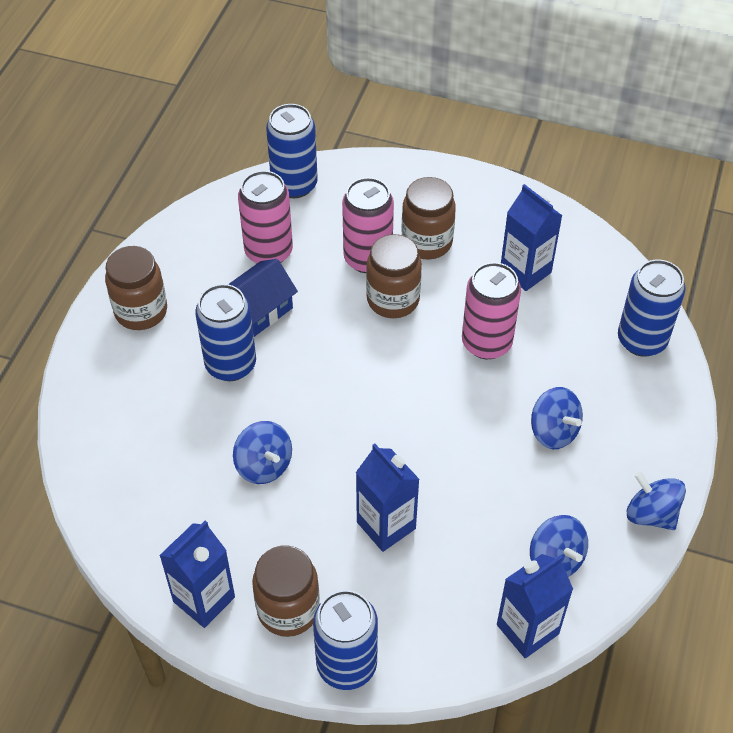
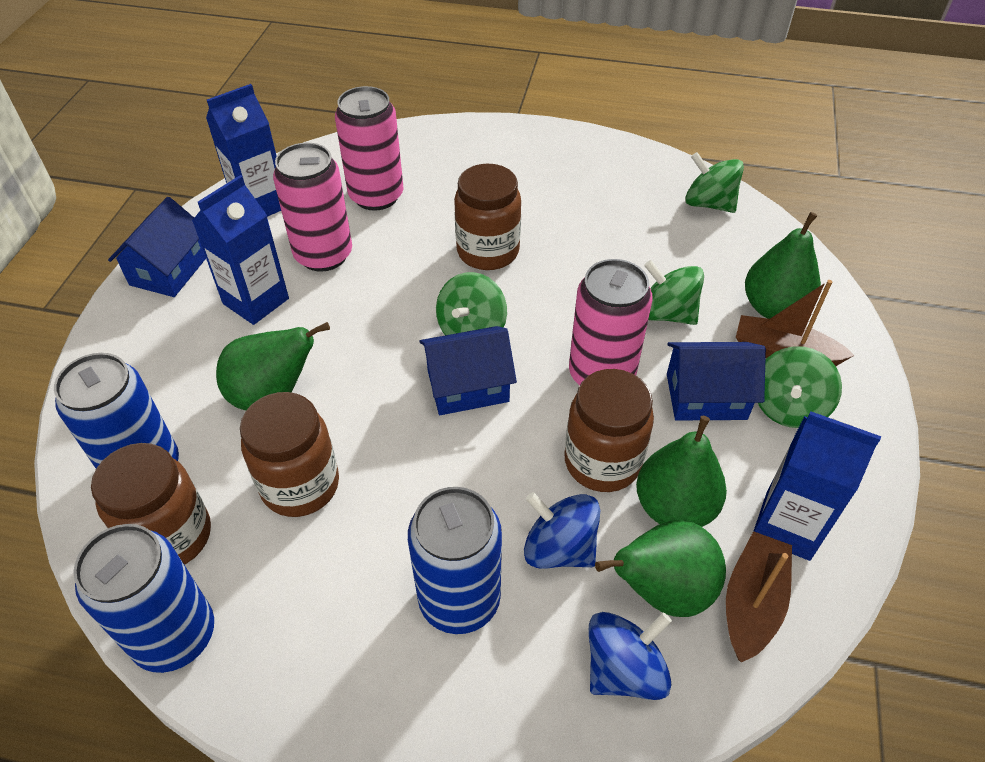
blue can: [195,284,256,381] [266,104,318,198] [313,590,378,690] [618,260,686,357] = 4 -> [54,353,179,468] [73,524,214,673] [408,487,502,634] = 3
blue carton: [159,520,235,628] [356,443,420,552] [497,554,573,658] [501,184,562,291] = 4 -> [192,175,289,325] [206,84,281,217] [754,411,881,561] = 3
blue house: [229,259,298,337] = 1 -> [108,197,206,297] [420,326,517,415] [667,342,766,420] = 3
blue spinning top: [233,421,292,484] [530,515,588,577] [531,387,583,449] [627,472,686,530] = 4 -> [524,492,600,569] [589,612,672,700] = 2
brown boat: none = 0 -> [726,531,792,662] [736,280,854,366] = 2
green pear: none = 0 -> [216,322,330,411] [595,520,726,617] [636,416,727,527] [745,212,821,319] = 4
green spinning top: none = 0 -> [436,272,507,335] [644,260,704,325] [685,152,744,213] [758,346,842,428] = 4

